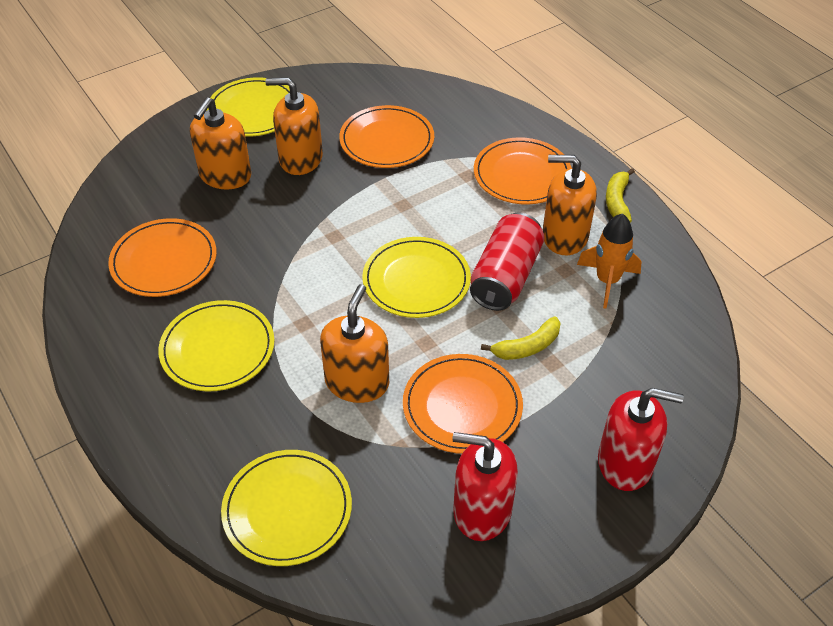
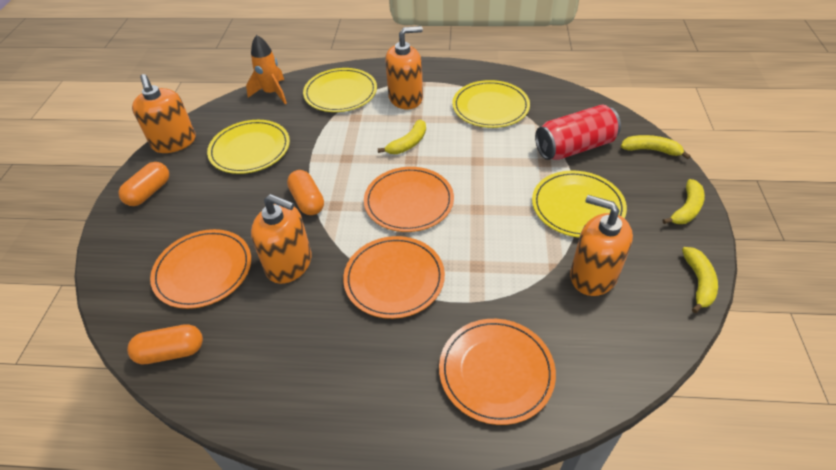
orange capsule: none = 0 -> [119,162,169,206] [127,324,203,364] [287,170,324,215] = 3
red soap dispenser: [452,432,518,541] [598,388,684,491] = 2 -> none = 0
yellow banana: [481,317,561,360] [606,168,635,223] = 2 -> [378,120,426,154] [621,135,691,159] [663,179,705,224] [682,247,718,313] = 4

